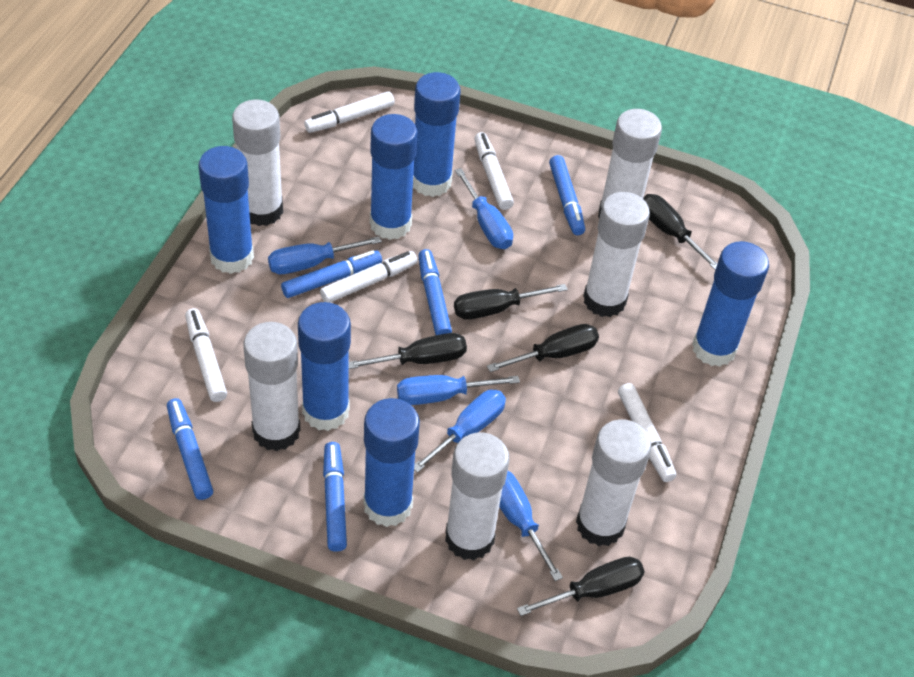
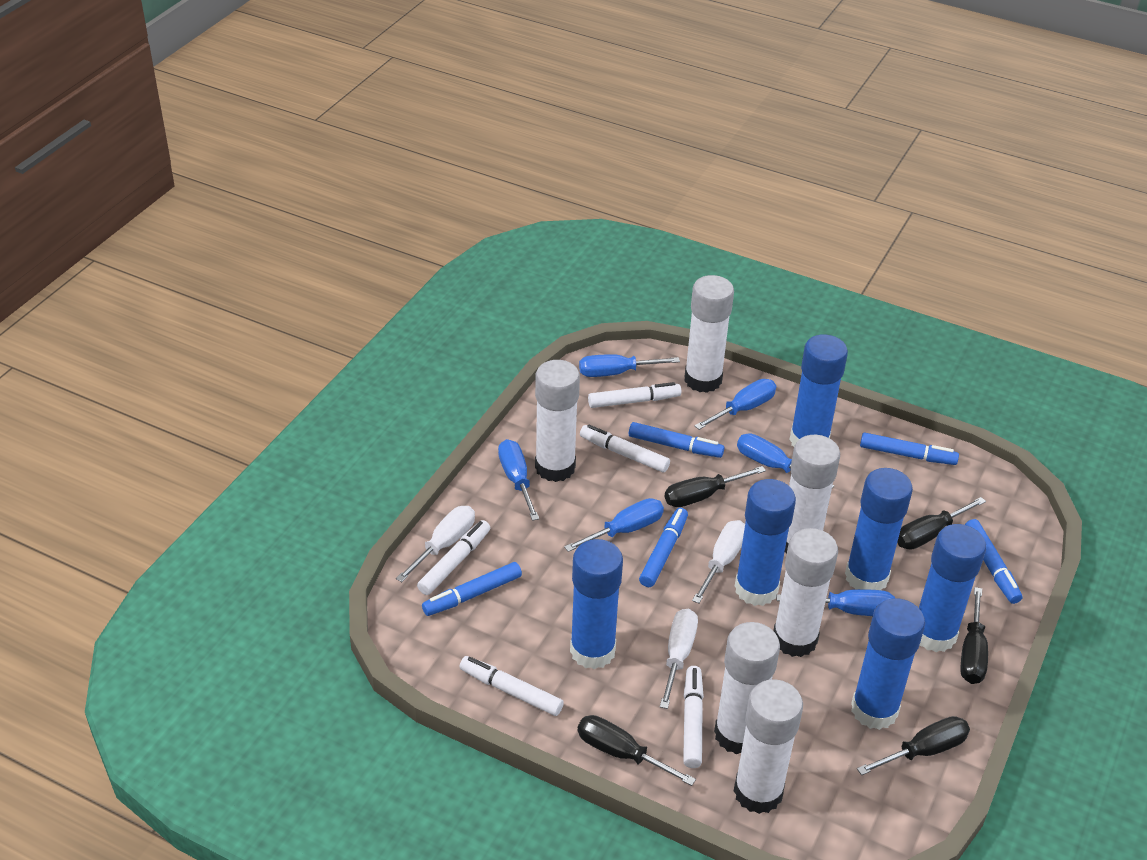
blue screwdriver: [268,236,382,274] [397,375,520,405] [414,390,506,473] [455,168,513,249] [499,471,563,581] = 5 -> [498,439,539,521] [564,498,664,552] [579,354,680,377] [694,379,776,430] [737,434,834,488] [776,589,895,616] = 6
white screwdriver: none = 0 -> [396,506,475,582] [660,609,698,709] [692,520,745,603] = 3

